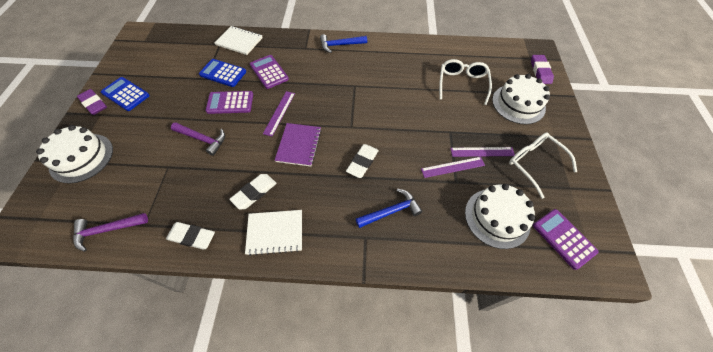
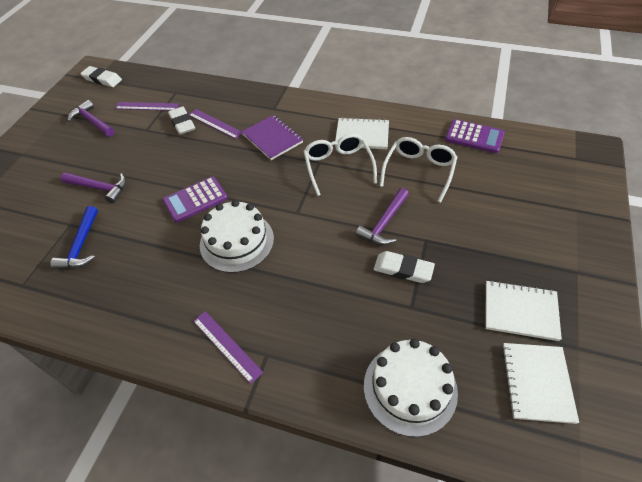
blue calculator: [101,77,150,111] [199,59,246,87] = 2 -> none = 0
blue hammer: [320,34,367,53] [356,189,422,228] = 2 -> [50,206,98,269] = 1
purple calculator: [206,91,253,114] [250,55,289,89] [533,209,599,270] = 3 -> [163,177,228,222] [445,119,505,153] = 2
purple eraser: [77,89,107,115] [531,55,554,84] = 2 -> none = 0
purple hammer: [73,213,148,252] [171,122,225,156] = 2 -> [61,172,126,203] [68,100,115,137] [356,188,409,245] = 3
white cake: [36,125,113,183] [465,184,535,249] [492,74,550,124] = 3 -> [200,200,274,273] [364,339,458,437] = 2
white notebook: [214,26,263,55] [245,210,302,256] = 2 -> [335,117,389,149] [485,280,562,341] [502,343,579,424] = 3

